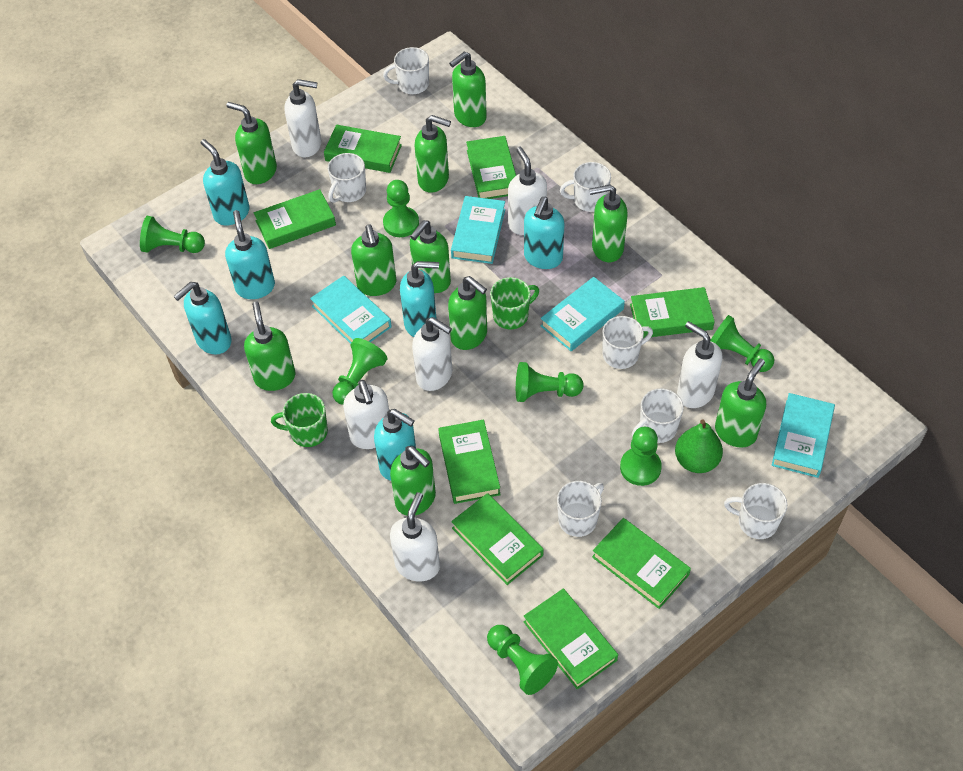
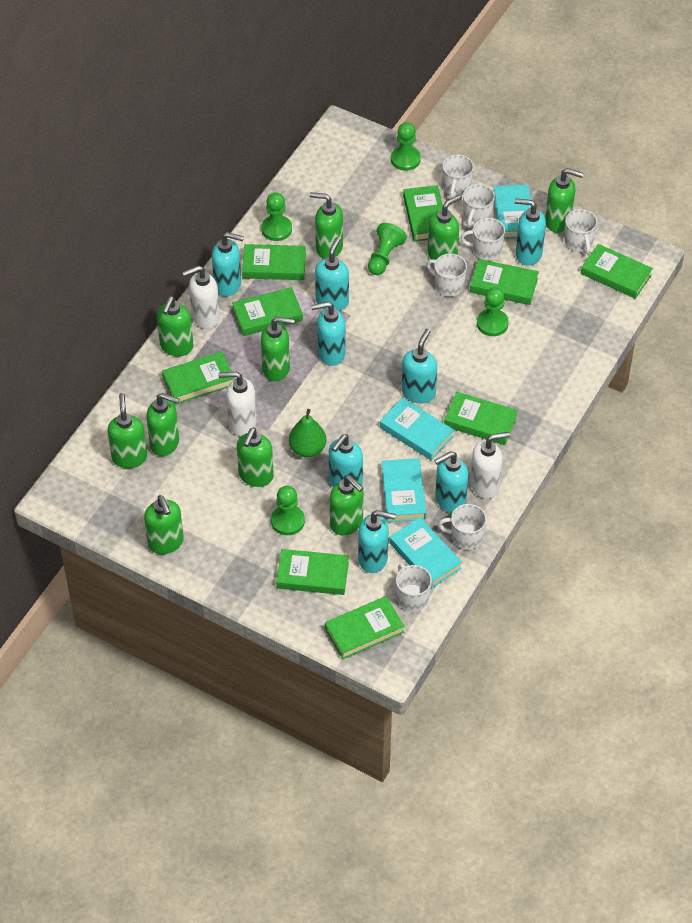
green book: [254,189,336,249] [324,124,402,173] [438,420,501,504] [451,493,544,585] [466,136,516,199] [524,588,618,690] [592,518,691,609] [630,287,715,338] = 8 -> [162,351,235,405] [232,287,303,336] [242,244,306,280] [276,549,349,595] [325,596,405,659] [403,185,443,242] [444,392,518,445] [470,259,539,305] [581,244,653,299] = 9
green mug: [271,393,328,447] [490,277,539,329] = 2 -> none = 0
green pawn: [140,216,205,253] [332,338,387,405] [383,180,419,237] [487,625,558,695] [516,362,584,402] [620,427,662,486] [710,315,774,372] = 7 -> [261,192,292,241] [271,486,305,535] [368,223,407,275] [391,122,421,171] [477,287,509,336] = 5
turquoise soap dispenser: [173,282,232,355] [200,139,250,226] [225,210,275,299] [374,409,416,481] [400,261,439,337] [524,197,564,269] = 6 -> [212,232,244,297] [311,302,345,366] [315,237,349,311] [329,434,363,487] [358,510,396,573] [402,329,437,404] [434,451,468,513] [515,198,546,266] = 8
white soap dispenser: [284,79,321,157] [343,380,389,449] [390,492,440,582] [412,317,452,391] [508,147,547,235] [677,321,722,408] = 6 -> [182,265,220,329] [219,372,257,436] [470,432,510,499] = 3

